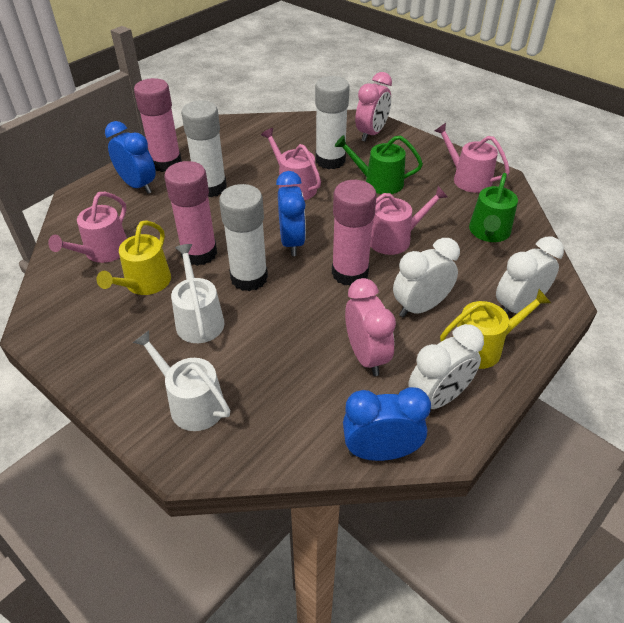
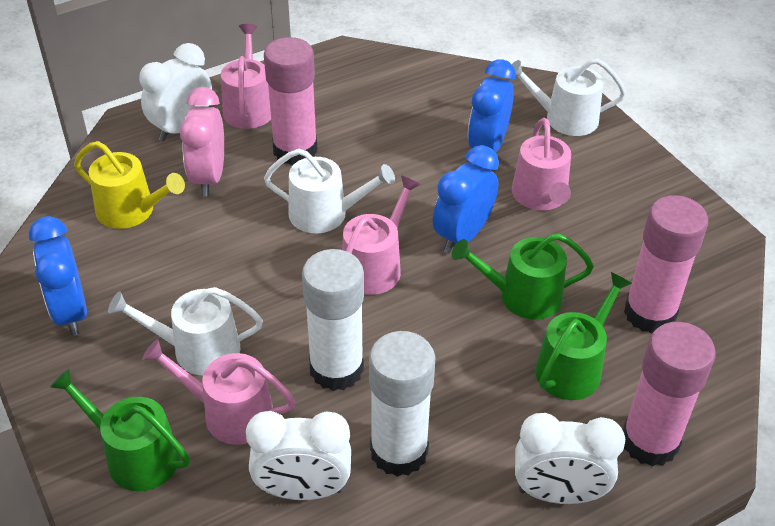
green watering can: [335,135,423,194] [469,173,518,242] = 2 -> [50,369,190,491] [452,233,594,320] [535,272,632,400] = 3
pink clock: [345,278,396,376] [355,72,392,142] = 2 -> [180,87,224,197] = 1
white glue stick: [181,100,227,197] [219,184,268,291] [315,76,350,169] = 3 -> [302,249,364,391] [369,331,435,477] = 2
white watering can: [133,330,230,431] [171,244,224,343] = 2 -> [108,287,263,375] [264,149,395,233] [512,58,626,136] = 3
yellow watering can: [97,220,171,295] [440,289,551,369] = 2 -> [74,141,185,229] = 1

